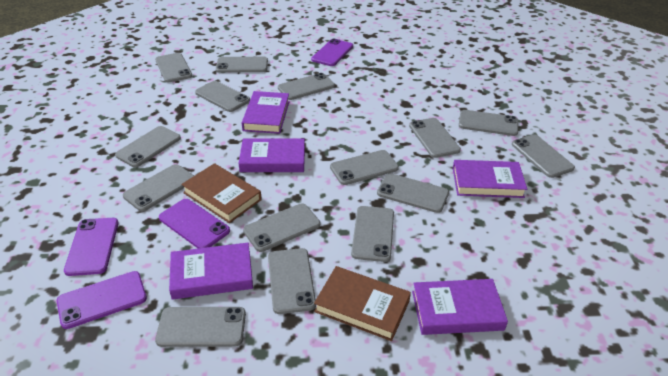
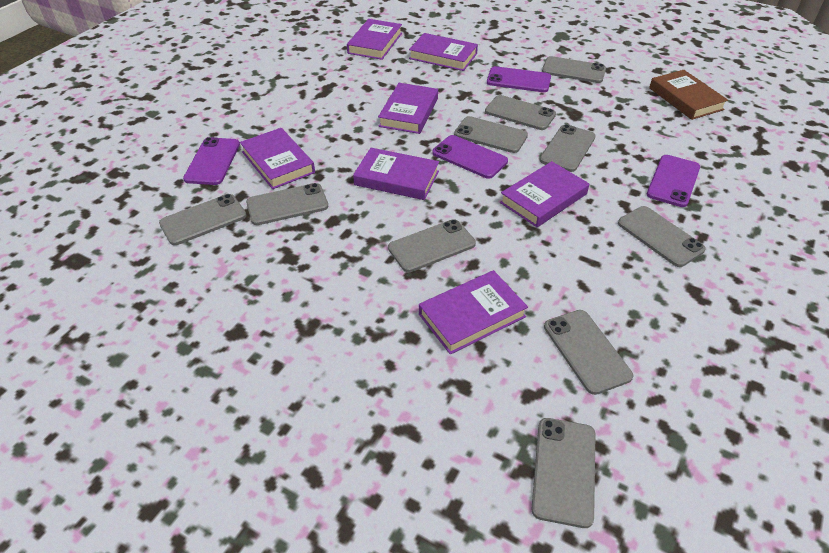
brown book: [181,163,262,223] [314,266,411,341] = 2 -> [649,70,728,120] = 1
grey phone: [115,126,181,167] [123,164,194,212] [155,53,192,82] [155,307,246,347] [195,81,250,112] [216,57,268,73] [243,203,320,252] [268,248,316,314] [278,73,335,100] [330,150,399,185] [351,206,394,262] [377,173,449,213] [409,118,461,158] [459,110,518,136] [512,135,575,178] = 15 -> [159,194,246,245] [246,183,328,225] [388,219,476,273] [454,116,528,153] [485,95,556,130] [532,418,596,528] [540,124,596,172] [542,56,606,83] [544,310,633,395] [618,206,706,267] = 10
purple book: [169,243,253,300] [238,139,305,172] [242,91,290,134] [412,279,508,335] [453,160,527,198] = 5 -> [240,128,315,189] [347,19,402,60] [353,148,439,200] [378,83,438,134] [409,33,478,71] [419,270,528,354] [500,161,589,227] = 7

